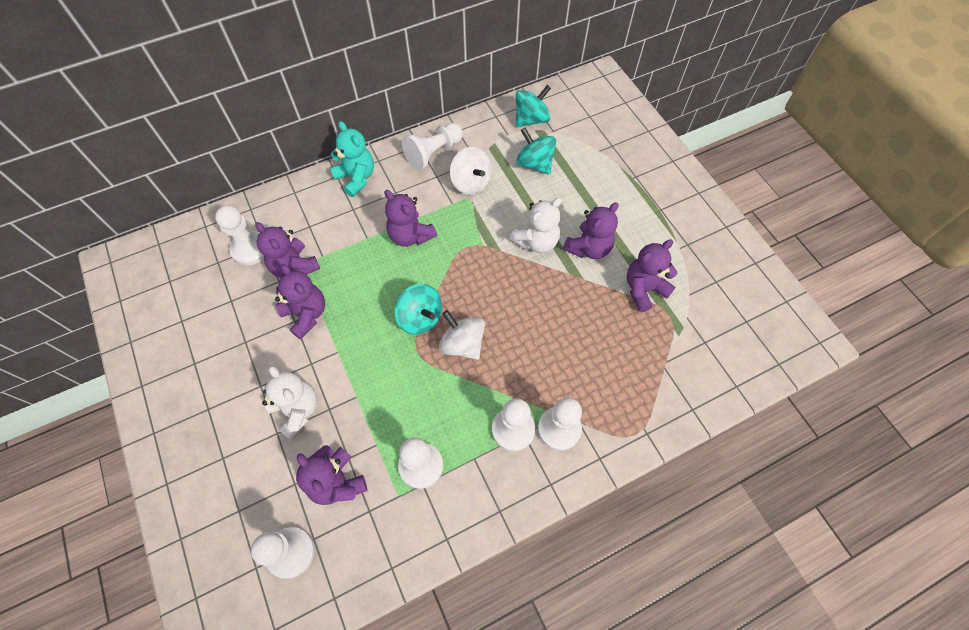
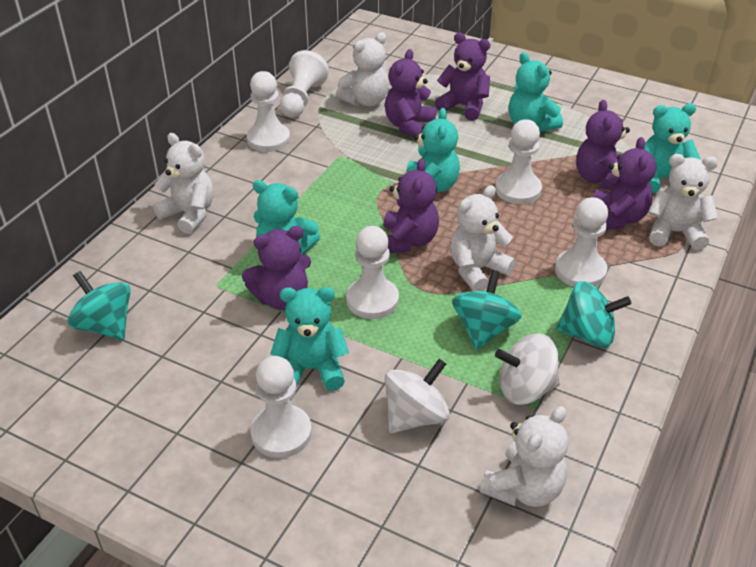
turquoise teddy bear: [330,121,374,197] = 1 -> [253,180,320,254] [270,287,349,391] [406,108,460,192] [509,52,563,132] [644,103,700,194] = 5
white teddy bear: [262,366,317,440] [510,197,562,253] = 2 -> [153,133,214,234] [336,32,389,106] [450,185,516,291] [480,406,568,507] [648,154,718,250] = 5

